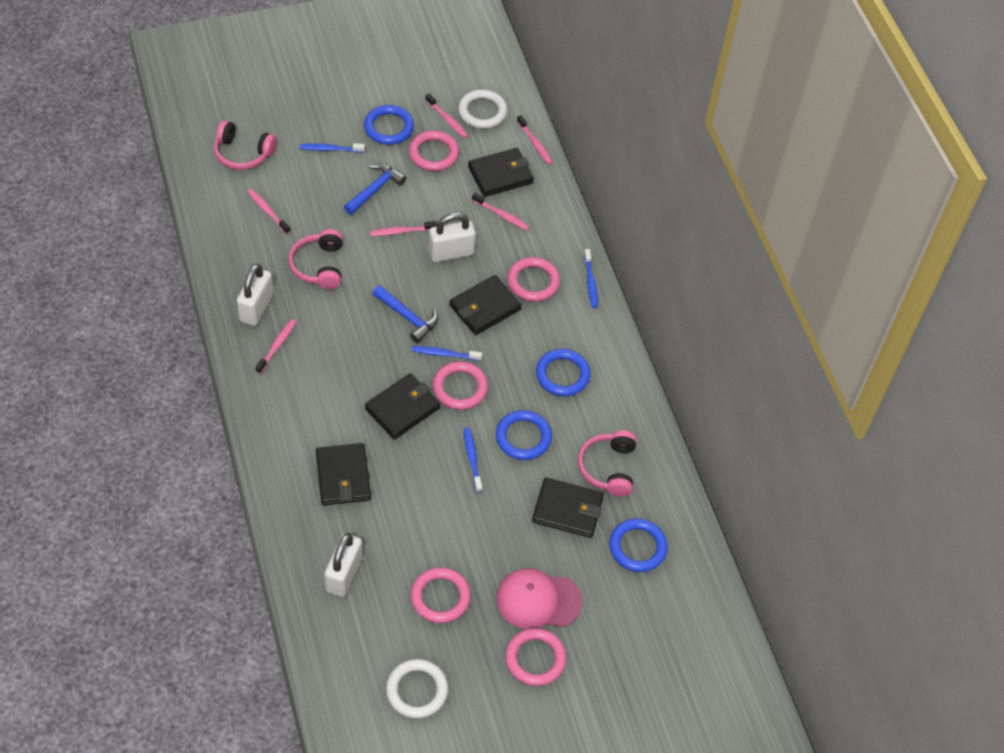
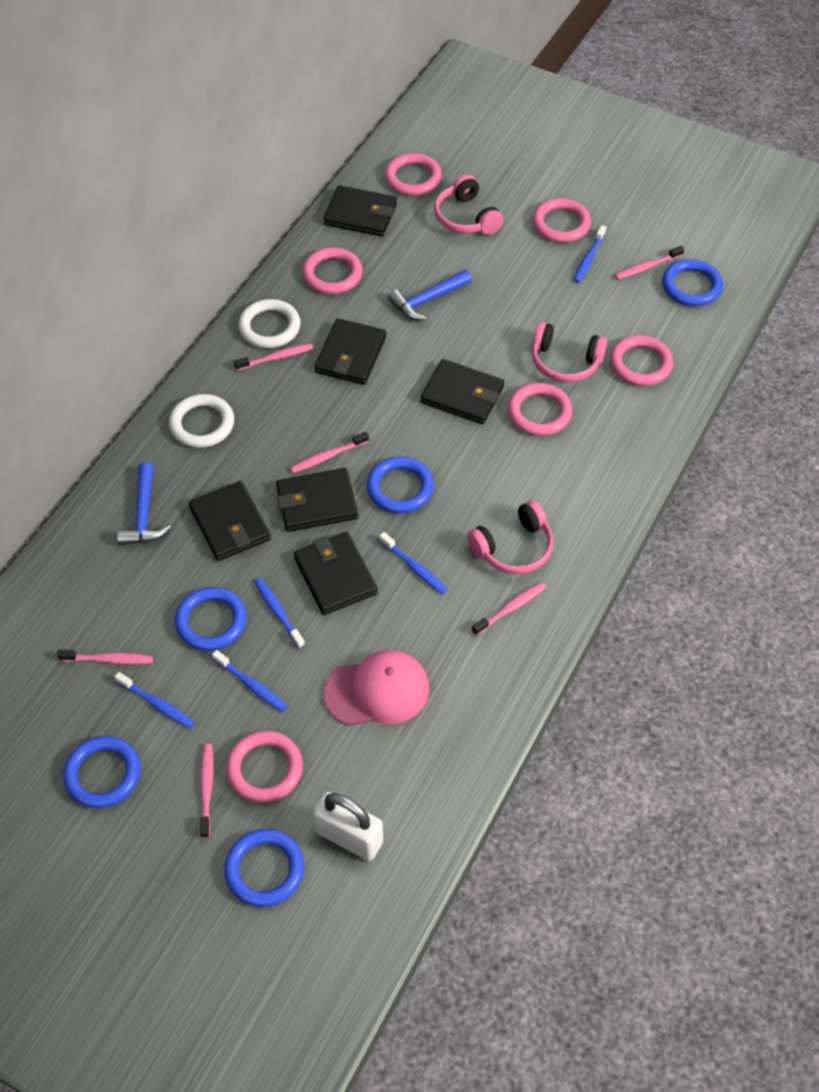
black wallet: [316,443,371,505] [365,373,440,440] [449,275,522,335] [468,148,534,197] [532,477,604,538] = 5 -> [189,481,271,561] [276,468,358,532] [294,532,378,615] [314,318,386,385] [323,185,397,236] [421,359,504,424] = 6
blue ring: [364,105,414,145] [496,410,552,460] [536,349,591,396] [609,518,668,572] = 4 -> [63,736,141,808] [175,587,247,651] [224,829,304,907] [367,456,434,513] [662,259,723,306] = 5
blue toothbrush: [300,143,365,152] [412,346,482,361] [464,428,482,492] [584,249,598,308] = 4 -> [115,672,195,729] [212,650,288,712] [254,578,305,649] [379,532,447,594] [574,225,607,283] = 5
pink ring: [409,131,459,171] [411,567,471,623] [433,361,488,410] [505,628,567,686] [507,257,560,302] = 5 -> [226,731,303,803] [302,247,362,294] [385,153,442,196] [508,383,573,436] [532,198,591,243] [610,335,673,386] = 6
white padlock: [237,263,274,326] [324,533,363,597] [429,212,476,262] = 3 -> [313,792,383,861] = 1

